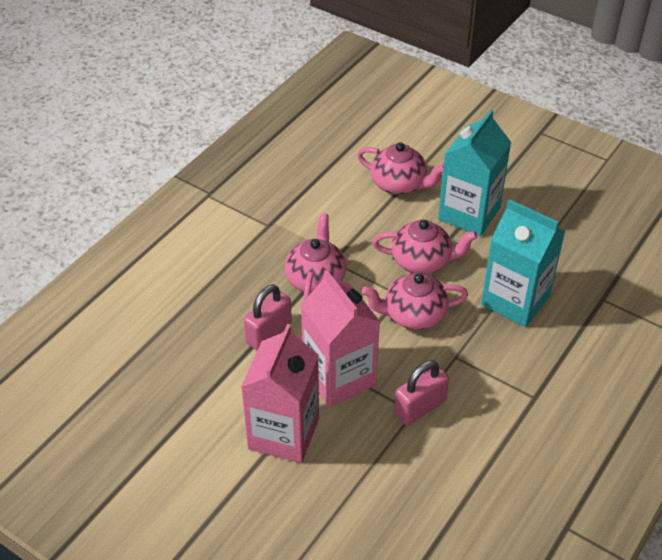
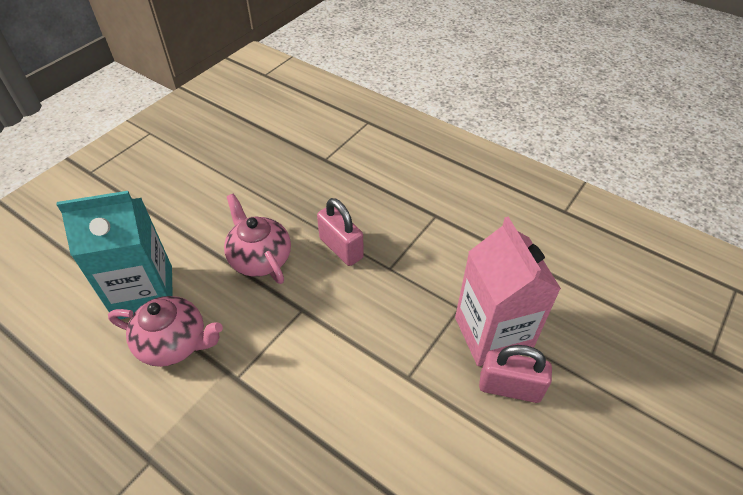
pink carton: [241,324,319,463] [301,270,380,407] = 2 -> [455,217,561,366] = 1
pink teapot: [285,213,346,300] [357,142,444,195] [362,273,468,330] [373,220,478,274] = 4 -> [108,296,223,367] [224,194,291,284] = 2
turquoise carton: [438,110,511,236] [481,199,565,327] = 2 -> [56,191,173,319] = 1

